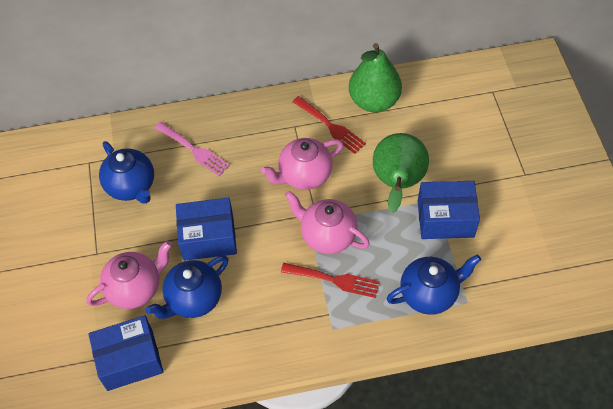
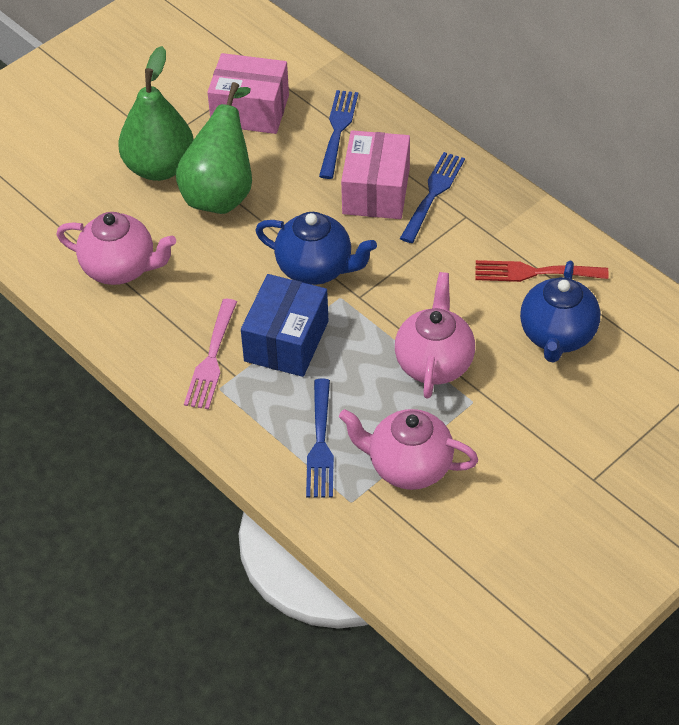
blue box: [88,315,164,391] [176,197,237,261] [418,181,480,239] = 3 -> [241,274,329,377] = 1
blue fork: none = 0 -> [306,379,334,498] [319,90,358,179] [400,152,465,243] = 3
blue teapot: [99,141,154,204] [146,256,229,319] [387,254,481,315] = 3 -> [255,212,377,285] [520,261,600,363] = 2
pink box: none = 0 -> [207,53,289,134] [341,130,410,219] = 2
red fork: [281,263,380,298] [292,96,366,154] = 2 -> [475,260,609,282] = 1

